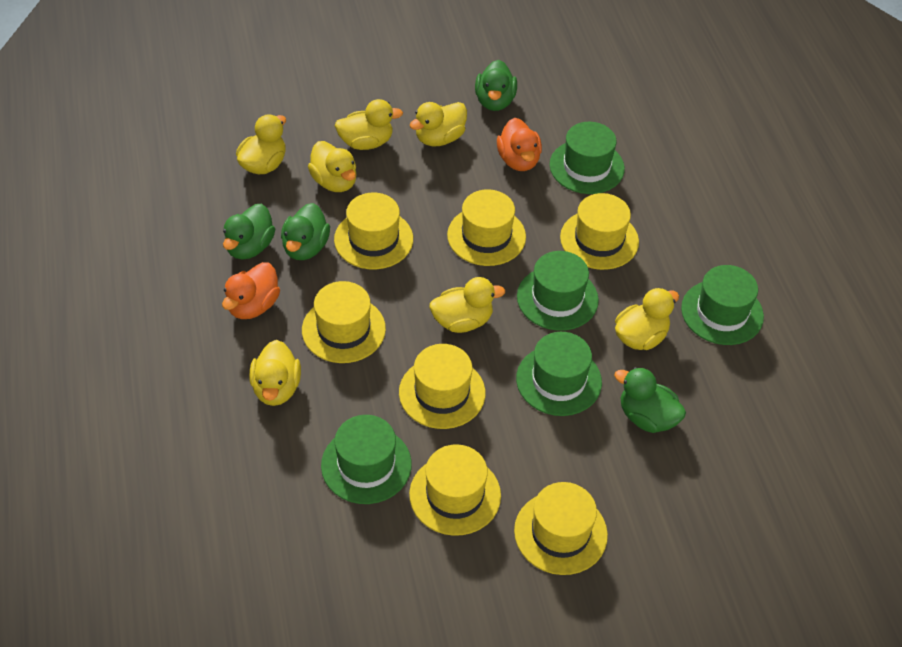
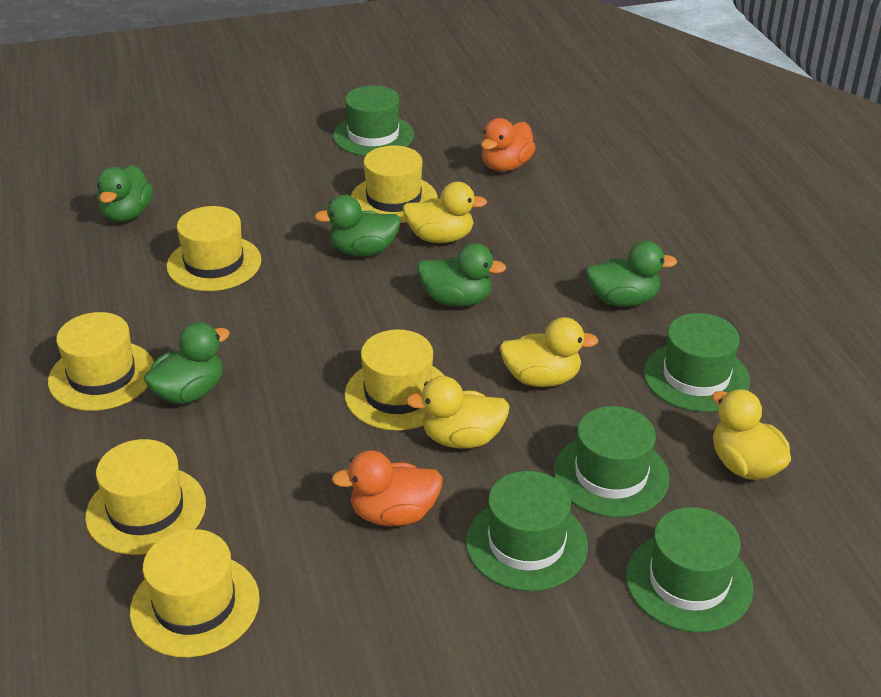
green duck: [223,204,275,259] [281,203,330,260] [475,60,517,111] [614,367,686,433] = 4 -> [97,165,153,222] [144,322,230,404] [314,195,401,256] [417,243,506,307] [586,241,677,307] = 5
yellow duck: [236,114,286,174] [249,340,301,406] [308,141,357,192] [335,99,403,150] [409,102,467,146] [429,277,505,333] [615,288,679,350] = 7 -> [403,182,487,243] [406,376,510,449] [499,317,599,387] [712,389,791,480] = 4
yellow hat: [302,281,386,363] [334,193,413,269] [399,344,485,429] [409,444,501,536] [447,189,526,266] [514,482,608,575] [560,193,639,270] = 7 -> [48,312,154,411] [85,439,206,555] [130,529,260,657] [167,206,261,291] [345,329,445,431] [351,146,438,223] = 6

